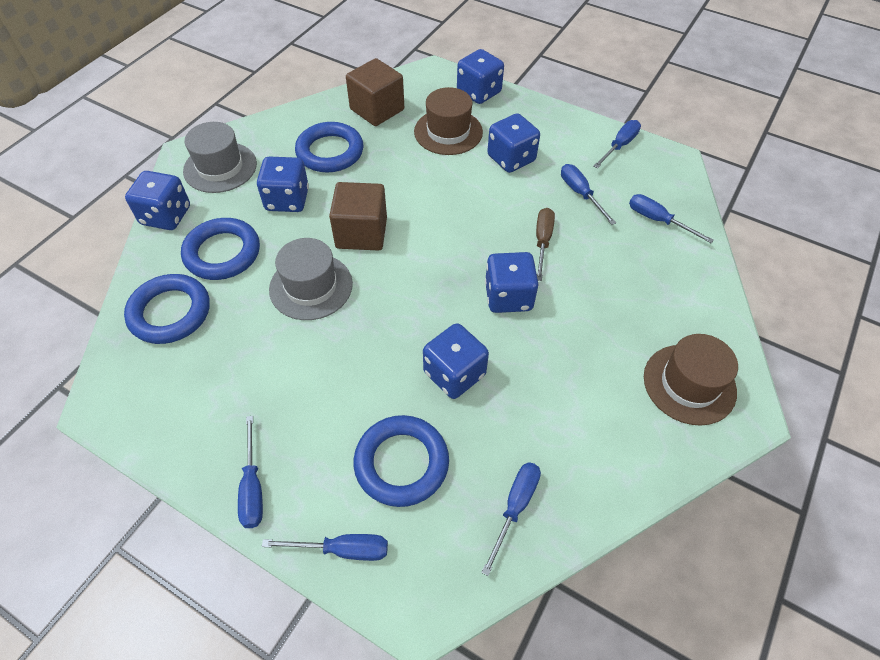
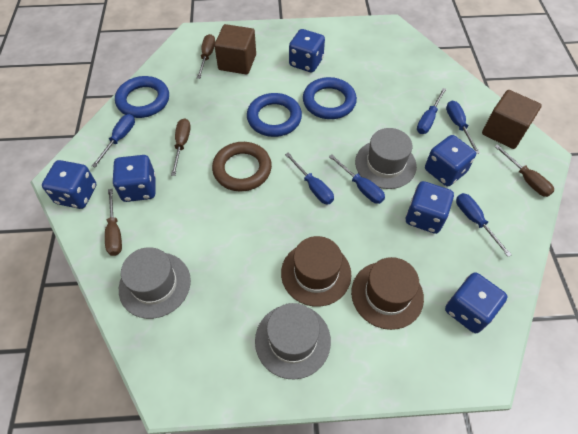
blue ring: [124,274,210,344] [181,218,260,280] [295,122,363,172] [354,415,449,507] = 4 -> [115,76,169,118] [247,93,302,137] [303,77,357,119] = 3
brown ring: none = 0 -> [212,142,272,191] = 1
brown screwdriver: [536,208,555,281] = 1 -> [105,189,122,256] [171,118,191,176] [197,34,215,79] [494,144,554,197] = 4
grey hat: [183,122,257,193] [269,238,353,320] = 2 -> [119,247,191,319] [255,303,331,379] [355,128,417,189] = 3

